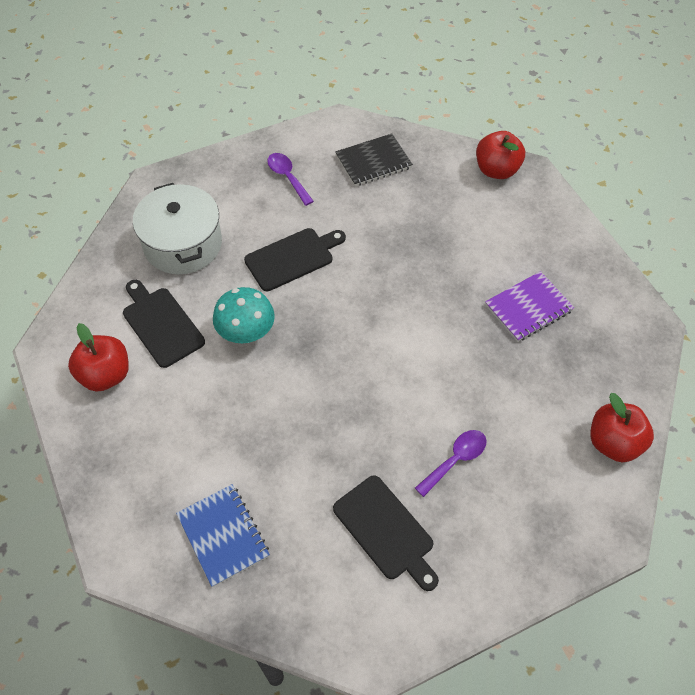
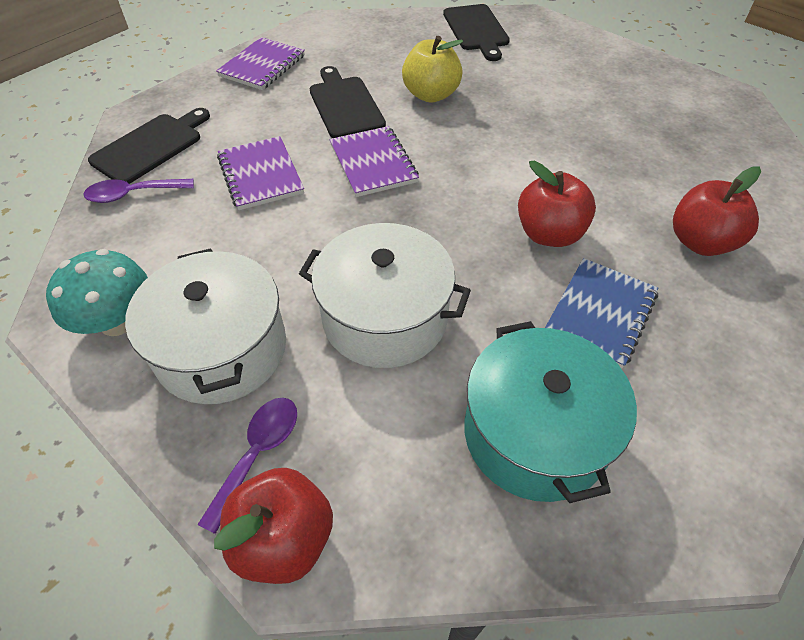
black notebook: [335,133,413,186] = 1 -> none = 0
purple notebook: [485,271,575,342] = 1 -> [216,37,305,90] [217,136,304,210] [330,126,419,197] = 3
turquoise pot: none = 0 -> [464,321,637,503] = 1
white pot: [133,183,222,274] = 1 -> [125,248,286,404] [299,223,471,368] = 2
yellow apple: none = 0 -> [402,36,463,103] = 1

